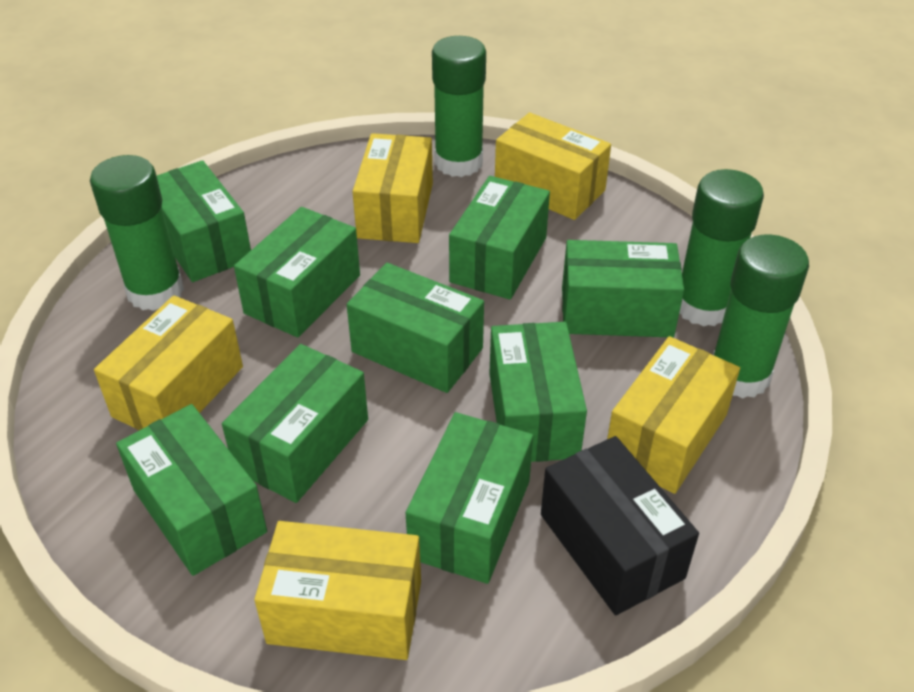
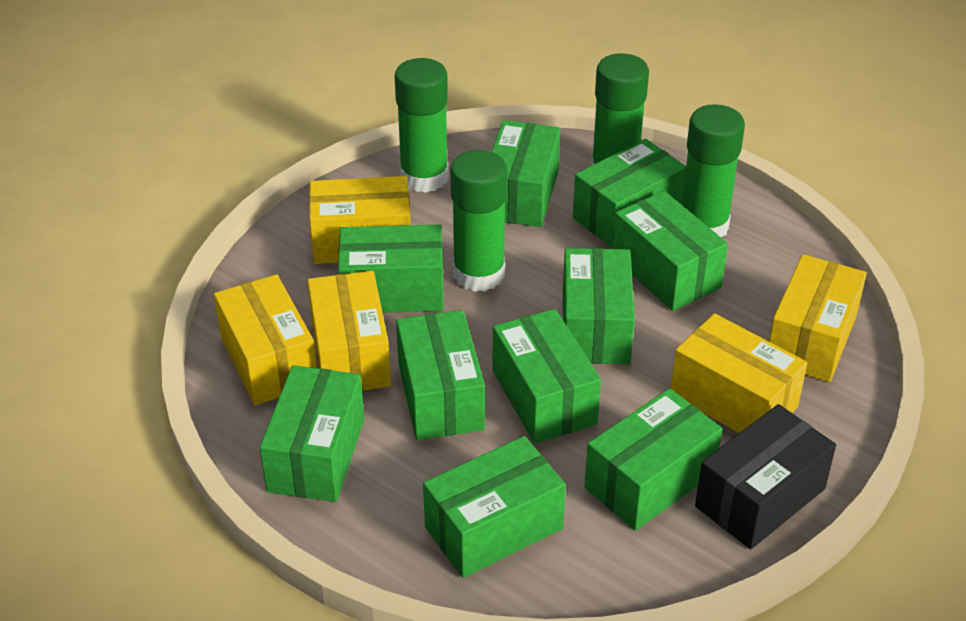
green box: [116,404,267,576] [157,160,251,282] [222,344,368,503] [234,207,360,337] [347,263,484,393] [406,412,533,584] [449,176,550,299] [489,322,587,462] [562,240,684,337] = 9 -> [260,365,364,502] [338,225,444,313] [396,310,485,440] [423,436,566,578] [492,120,560,227] [492,309,601,443] [563,248,635,364] [573,139,686,248] [584,388,723,531] [612,191,728,311] = 10

